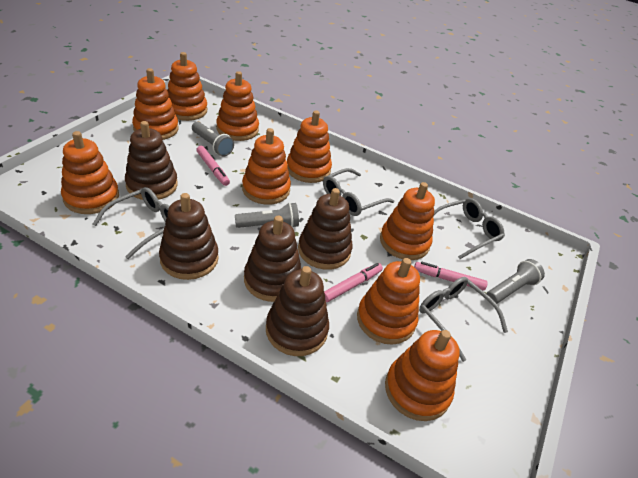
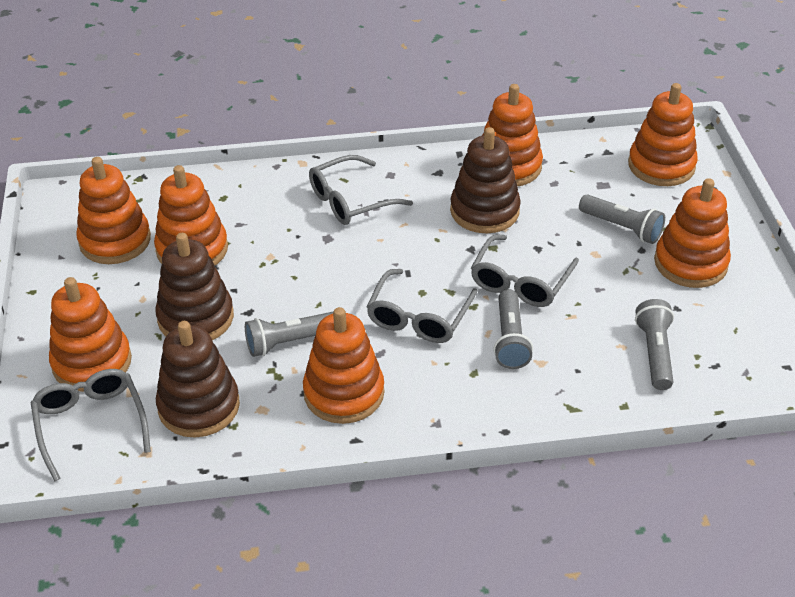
brown stacking toy: [125,121,178,200] [159,193,219,280] [244,216,302,302] [266,266,329,356] [298,188,352,270] = 5 -> [156,233,234,340] [156,321,240,437] [450,127,521,233] = 3
grey flashlight: [192,122,234,157] [235,202,299,228] [487,259,545,304] = 3 -> [245,311,334,357] [493,289,533,369] [579,194,665,244] [635,299,674,390] = 4
orange stacking toy: [61,131,119,214] [132,68,179,140] [167,52,207,121] [216,71,259,141] [242,128,291,205] [287,110,332,183] [357,258,420,345] [380,182,435,260] [385,330,460,421] = 9 -> [49,277,132,392] [76,157,151,264] [154,165,228,265] [303,307,384,424] [482,84,543,186] [628,83,698,186] [654,178,731,288] = 7
pink marker: [196,146,230,186] [324,263,383,302] [414,262,487,291] = 3 -> none = 0

